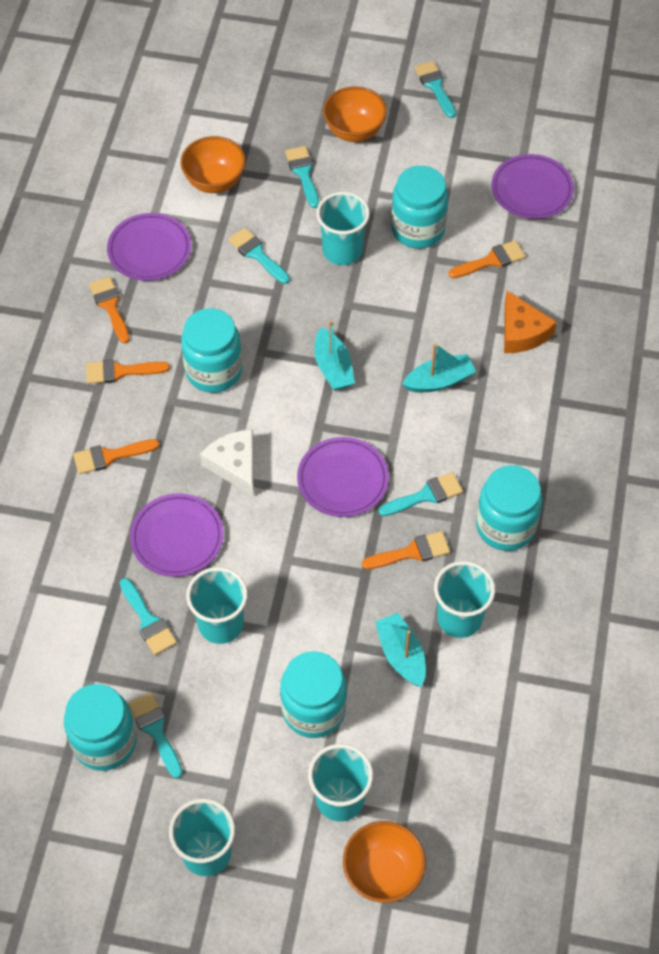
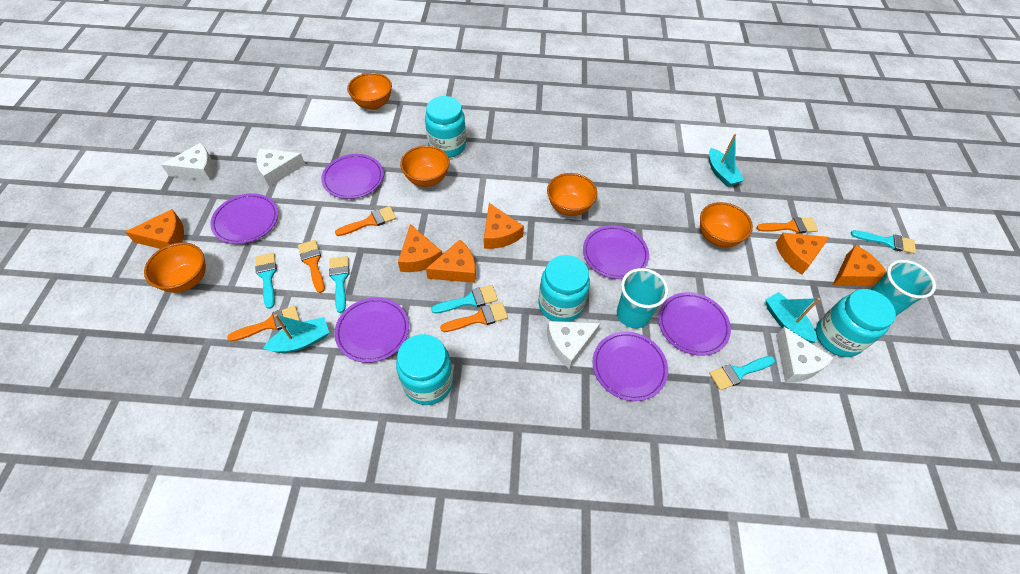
orange bowl: [180,136,246,193] [323,86,387,142] [343,821,426,903] = 3 -> [144,242,206,293] [347,73,392,110] [400,145,450,187] [547,173,597,216] [700,202,753,247] = 5
orange cheese: [504,291,557,353] = 1 -> [125,209,184,249] [398,224,442,272] [426,240,476,283] [484,203,524,249] [776,233,829,275] [832,245,886,286] = 6
purple plate: [107,213,191,281] [130,493,223,577] [297,437,389,517] [491,154,574,219] = 4 -> [210,193,278,244] [321,154,384,199] [334,297,409,363] [583,225,649,279] [593,332,668,401] [658,292,731,356] = 6
turquoise brush: [120,578,177,655] [128,692,183,779] [228,228,290,284] [285,146,319,208] [379,472,463,516] [414,61,456,118] = 6 -> [255,253,277,309] [329,256,350,313] [431,285,498,314] [709,356,775,390] [851,230,916,254] = 5
turquoise cup: [169,799,235,876] [186,567,248,644] [308,744,373,822] [316,192,370,265] [434,561,495,638] = 5 -> [617,268,668,328] [870,260,936,316] = 2
turquoise jar: [64,684,137,771] [181,308,242,393] [280,651,347,738] [391,166,448,249] [476,465,543,551] = 5 -> [396,334,453,405] [425,96,466,158] [538,255,590,322] [816,289,896,357] = 4
white cheese: [200,429,254,497] = 1 -> [161,143,214,181] [256,148,305,187] [547,321,600,369] [776,327,834,382] = 4

